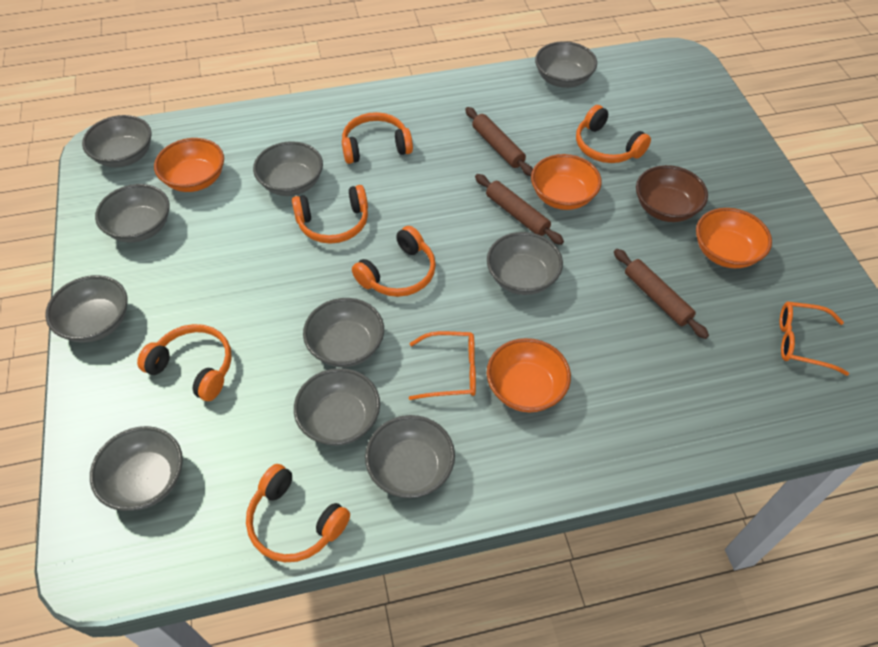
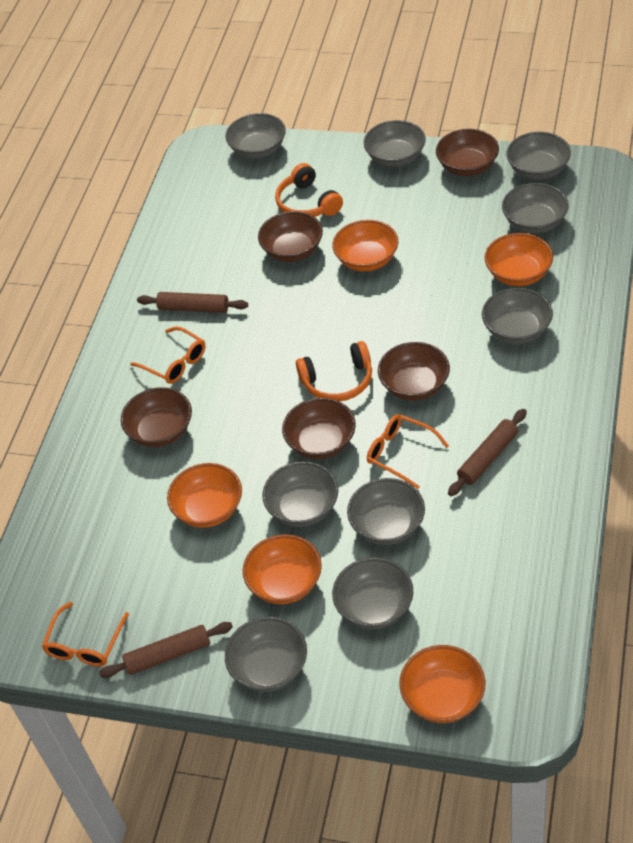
brown bowl: [636,165,708,222] = 1 -> [121,387,192,447] [258,211,323,262] [282,398,356,459] [378,342,450,401] [436,129,499,176] = 5
grey bowl: [45,275,128,343] [82,115,152,167] [90,426,183,511] [95,184,170,242] [253,141,323,196] [294,368,380,446] [303,298,384,367] [365,415,455,498] [487,232,563,295] [535,41,597,88] = 10 -> [225,113,286,159] [225,617,307,692] [262,462,338,527] [332,557,413,629] [347,478,425,545] [364,120,426,167] [482,288,553,344] [502,183,569,234] [506,132,571,180] = 9
orange bowl: [154,138,224,192] [487,338,571,412] [531,154,602,210] [696,208,772,268] = 4 -> [167,463,242,528] [243,535,322,604] [332,220,398,272] [399,645,485,723] [485,233,553,286] = 5
orange glasses: [409,331,476,400] [780,301,849,376] = 2 -> [42,602,129,666] [130,327,205,384] [367,414,449,489] = 3
orange headphones: [137,324,232,401] [246,464,350,562] [292,185,368,244] [342,112,413,164] [352,226,436,297] [576,105,651,163] = 6 -> [275,163,343,217] [296,341,372,402] = 2

